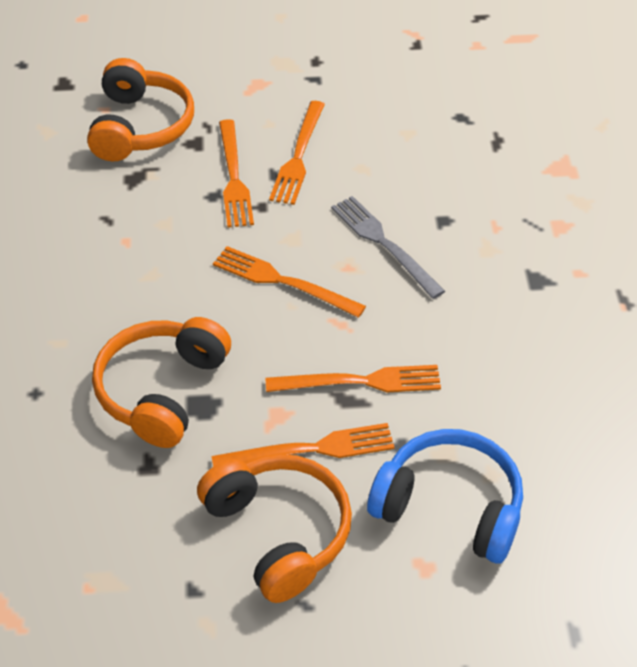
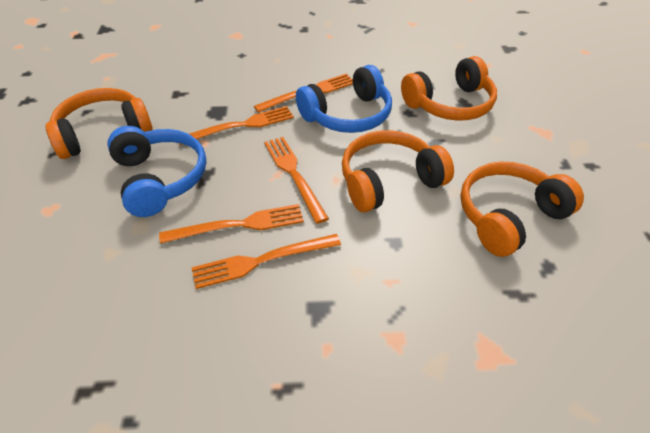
blue headphones: [367,429,523,564] = 1 -> [107,126,206,217] [296,65,392,133] = 2
grey fork: [331,196,445,299] = 1 -> none = 0
orange headphones: [87,58,194,161] [92,317,231,448] [197,454,352,603] = 3 -> [46,88,153,159] [342,130,454,212] [401,56,497,121] [460,162,584,257] = 4

